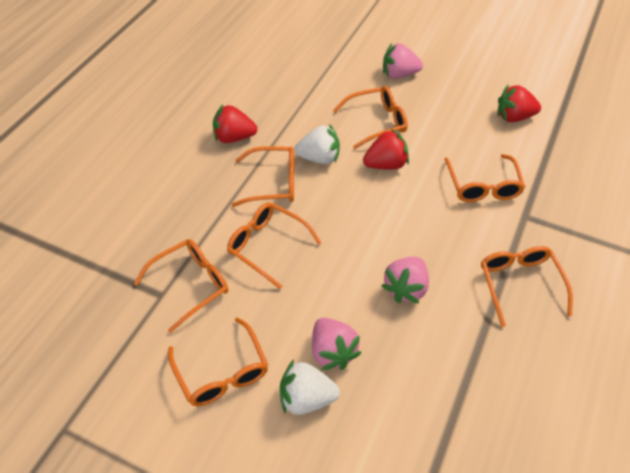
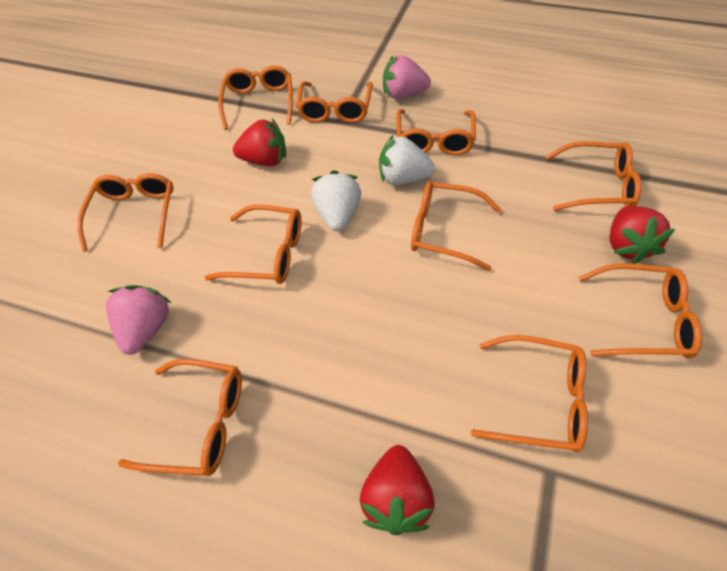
orange glasses: [134,239,228,333] [168,317,268,407] [227,202,321,289] [232,146,294,207] [333,86,408,149] [444,154,525,202] [481,246,573,327] = 7 -> [77,173,174,252] [118,359,242,476] [204,205,301,284] [218,65,293,130] [296,82,373,123] [396,109,476,155] [411,181,501,271] [471,335,588,452] [545,141,642,211] [578,263,703,358] = 10
pink strawberry: [312,318,361,370] [381,257,429,303] [383,43,423,79] = 3 -> [106,285,172,355] [383,55,431,99] = 2

